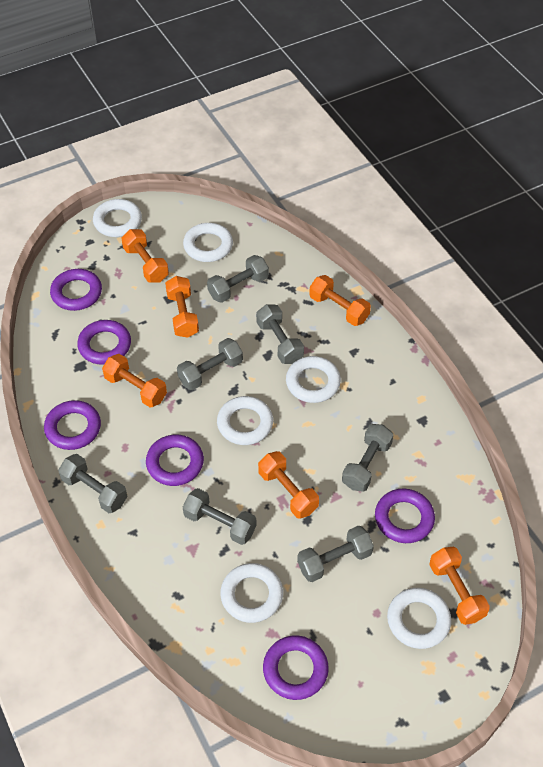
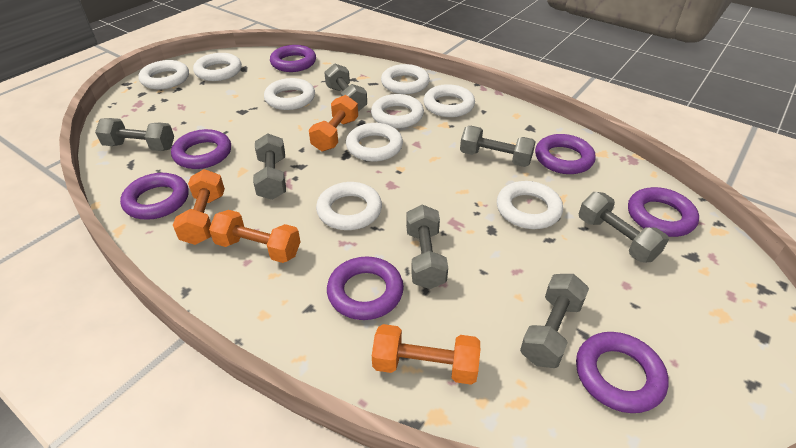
orange dumbbell: [102,354,167,407] [121,229,169,283] [165,276,199,338] [258,451,319,519] [309,275,371,326] [430,547,490,625] = 6 -> [173,169,225,245] [209,210,300,263] [309,95,358,151] [372,324,480,385] = 4
purple ring: [44,400,101,450] [50,269,102,311] [77,320,131,365] [146,435,204,486] [263,636,329,700] [375,488,435,543] = 6 -> [120,173,189,220] [171,129,231,169] [270,45,316,72] [327,257,404,320] [535,134,596,174] [576,332,669,413] [628,187,699,237] = 7
white ring: [93,199,142,237] [183,223,233,262] [217,396,273,445] [220,563,283,623] [286,356,341,403] [387,588,451,649] = 6 -> [138,60,189,89] [193,53,242,81] [264,78,315,110] [316,182,382,230] [346,123,403,161] [371,94,424,128] [381,64,430,94] [423,84,475,117] [497,181,563,229] = 9

